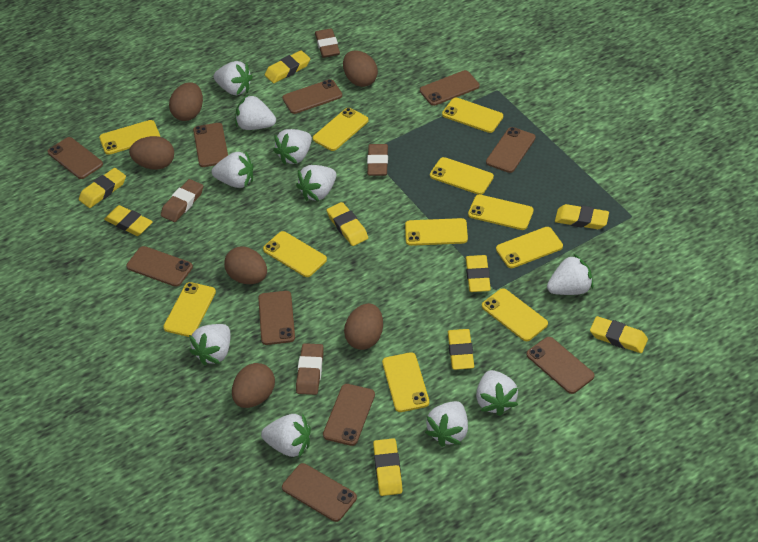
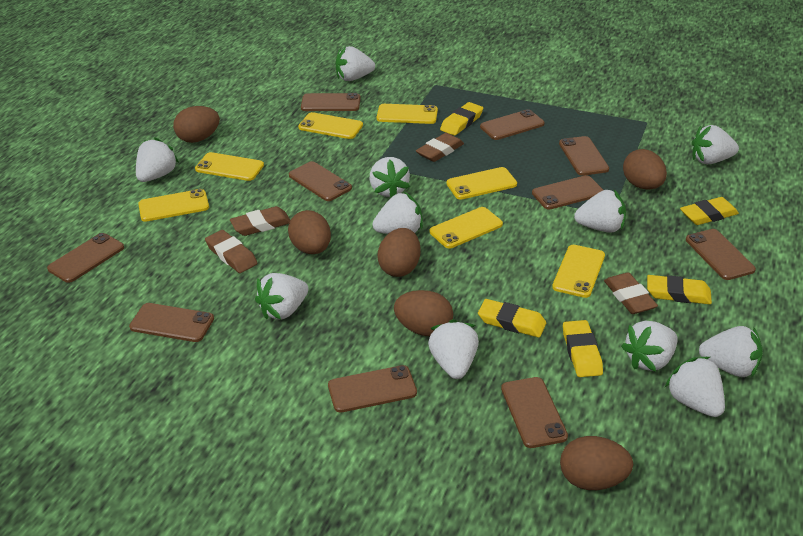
white strawberry: [189,324,230,365] [212,152,253,188] [214,61,253,95] [235,94,276,130] [261,413,311,457] [273,129,312,165] [296,165,336,201] [425,401,468,447] [476,370,518,416] [547,254,593,295] = 10 -> [136,137,179,182] [255,273,308,320] [335,46,375,81] [369,157,410,198] [373,192,423,234] [428,319,479,379] [574,190,626,233] [621,321,678,372] [665,357,725,417] [692,125,739,164] [699,326,763,378] = 11
yellow eraser: [79,168,126,208] [104,205,153,236] [265,50,310,83] [327,202,368,246] [373,438,403,496] [448,329,474,370] [466,255,491,292] [555,204,609,229] [590,316,648,353] = 9 -> [440,102,483,136] [478,299,546,338] [563,320,603,377] [647,275,712,304] [680,197,739,225] = 5
yellow phone: [99,120,160,155] [163,282,216,337] [263,231,327,277] [313,108,369,151] [382,352,429,412] [405,218,468,246] [430,157,494,195] [442,98,503,133] [468,195,534,230] [482,288,548,341] [496,227,563,268] = 11 -> [138,189,209,222] [195,152,264,181] [298,112,363,139] [377,104,438,124] [430,207,503,248] [446,167,517,200] [552,245,605,298] = 7

